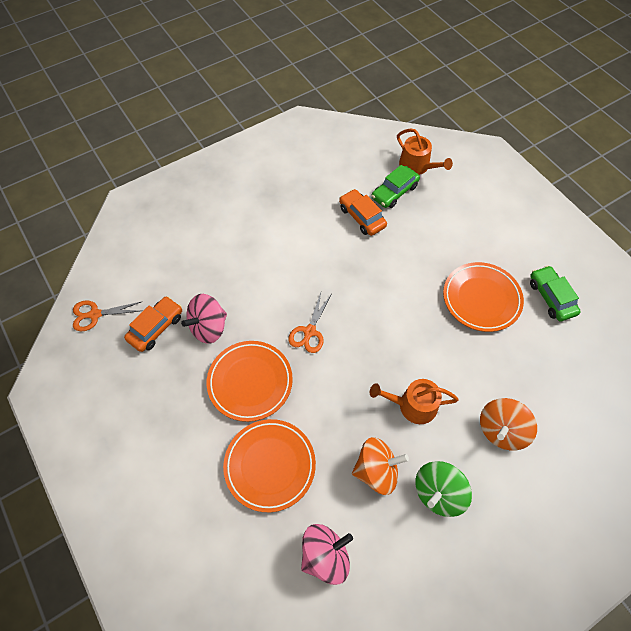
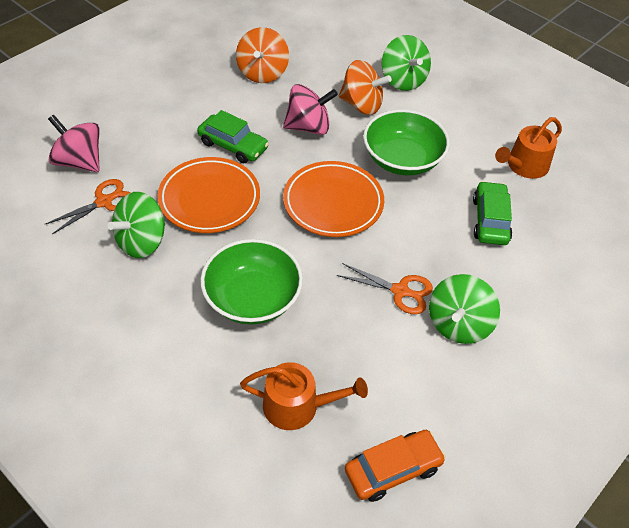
green bowl: none = 0 -> [200,239,303,324] [363,109,450,176] = 2
green spinning top: [415,461,472,517] = 1 -> [108,192,165,258] [382,35,431,91] [429,274,500,344] = 3
orange car: [124,296,182,352] [339,189,387,236] = 2 -> [345,430,446,502] = 1
orange plate: [207,341,293,422] [223,419,316,512] [443,262,524,332] = 3 -> [157,157,260,233] [283,161,384,237] = 2

